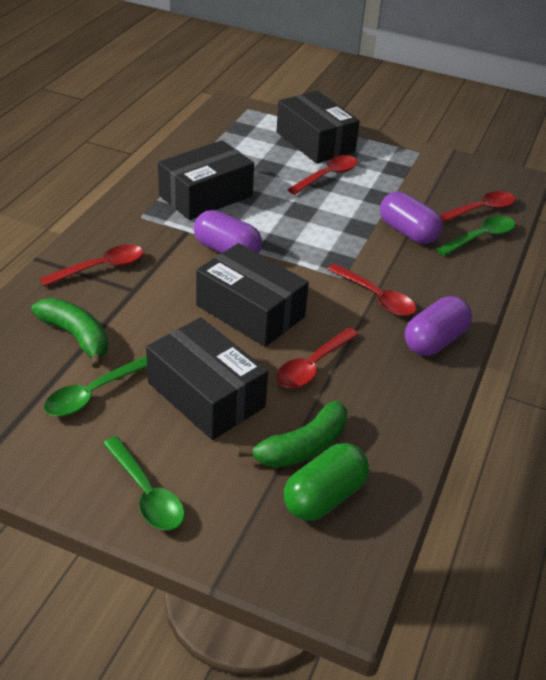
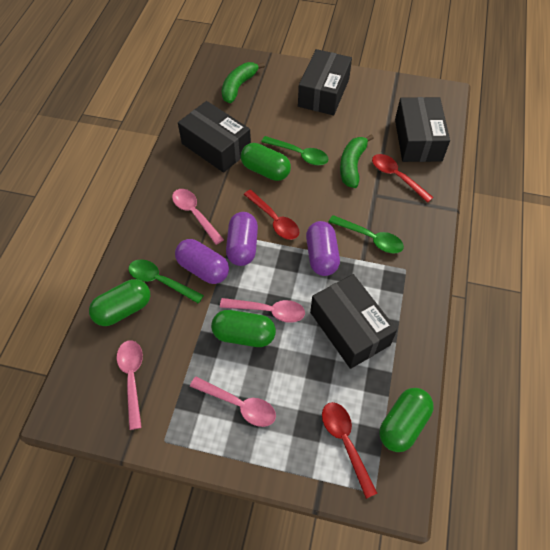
green capsule: [284,443,369,521] = 1 -> [89,279,150,326] [211,310,276,347] [241,143,291,181] [379,388,434,452] = 4
pink spoon: none = 0 -> [117,340,143,430] [172,189,224,245] [190,377,276,427] [220,298,305,323] = 4
red spoon: [40,245,143,287] [276,328,359,388] [287,155,357,195] [327,264,416,316] [440,191,515,223] = 5 -> [244,190,299,240] [322,402,378,499] [372,154,434,203] = 3

